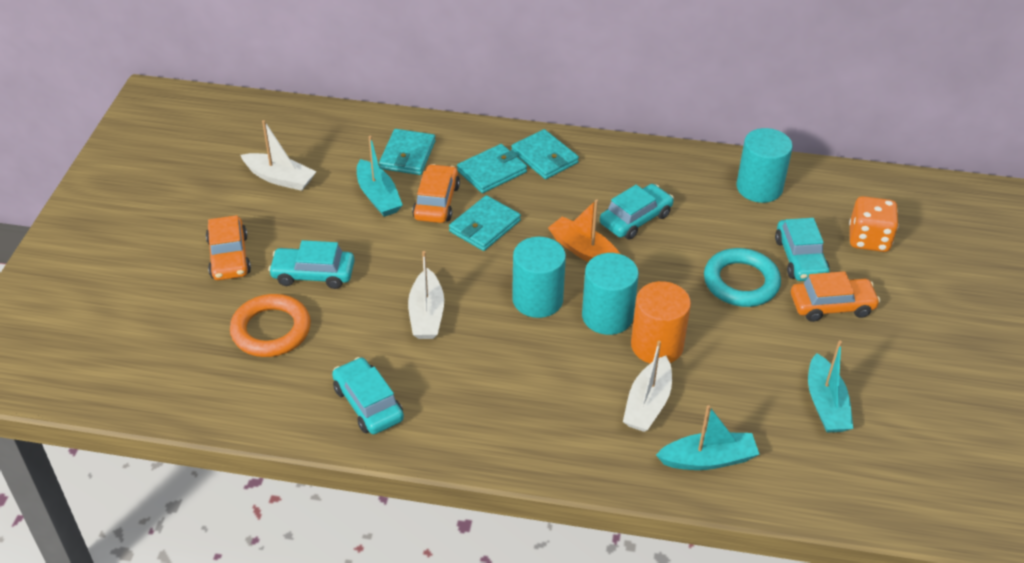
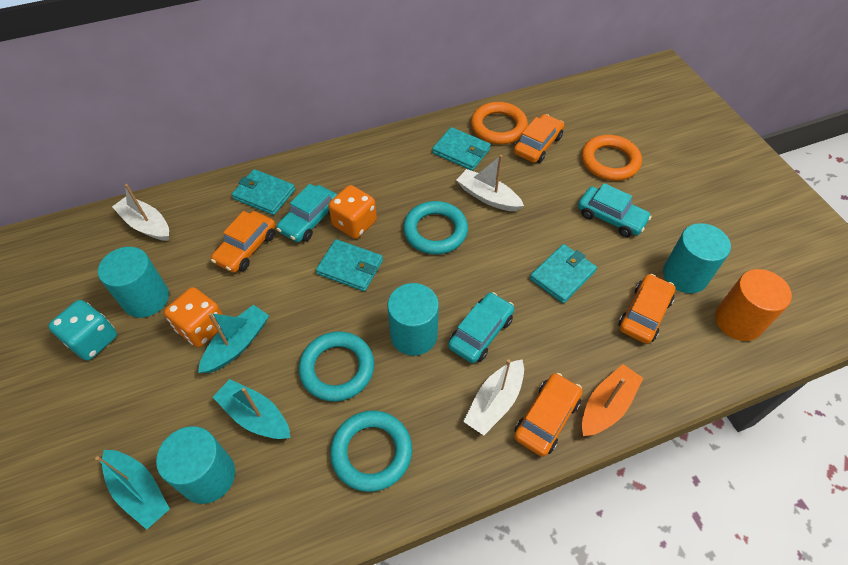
orange car: [206,215,251,280] [412,164,460,223] [791,271,880,322] = 3 -> [211,211,276,273] [514,114,564,163] [514,373,583,457] [618,274,675,344] = 4
orange dice: [849,196,899,252] = 1 -> [164,287,223,347] [328,185,377,239] = 2
orange ring: [230,294,311,357] = 1 -> [471,102,528,144] [582,135,642,181] = 2
turquoise car: [268,240,355,289] [332,357,404,434] [600,184,674,240] [775,218,830,281] = 4 -> [276,184,337,242] [448,292,514,363] [578,183,652,237] = 3
turquoise cylinder: [512,237,566,318] [582,253,639,335] [736,128,793,203] = 3 -> [98,247,169,318] [156,426,235,504] [387,283,439,356] [663,223,731,293] = 4
turquoise dice: none = 0 -> [48,300,117,361] = 1
turquoise ring: [704,248,781,307] = 1 -> [299,331,374,401] [330,411,412,492] [403,201,468,255] = 3

